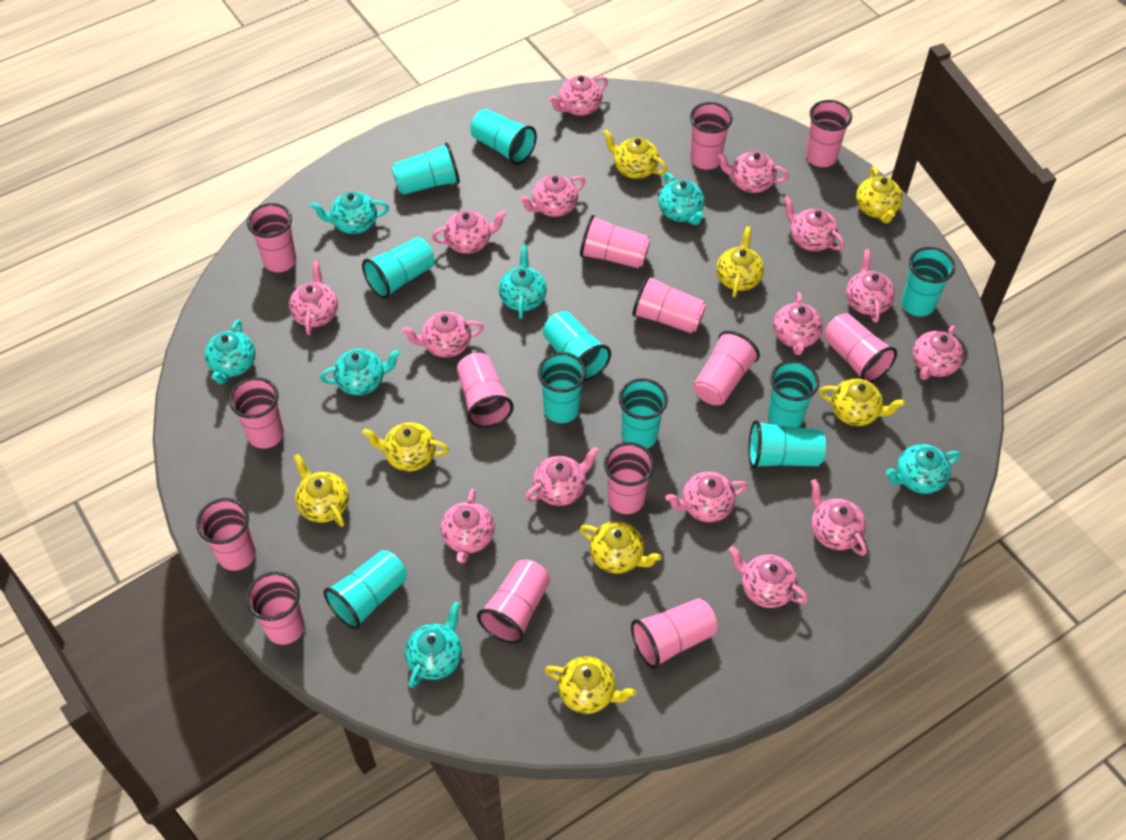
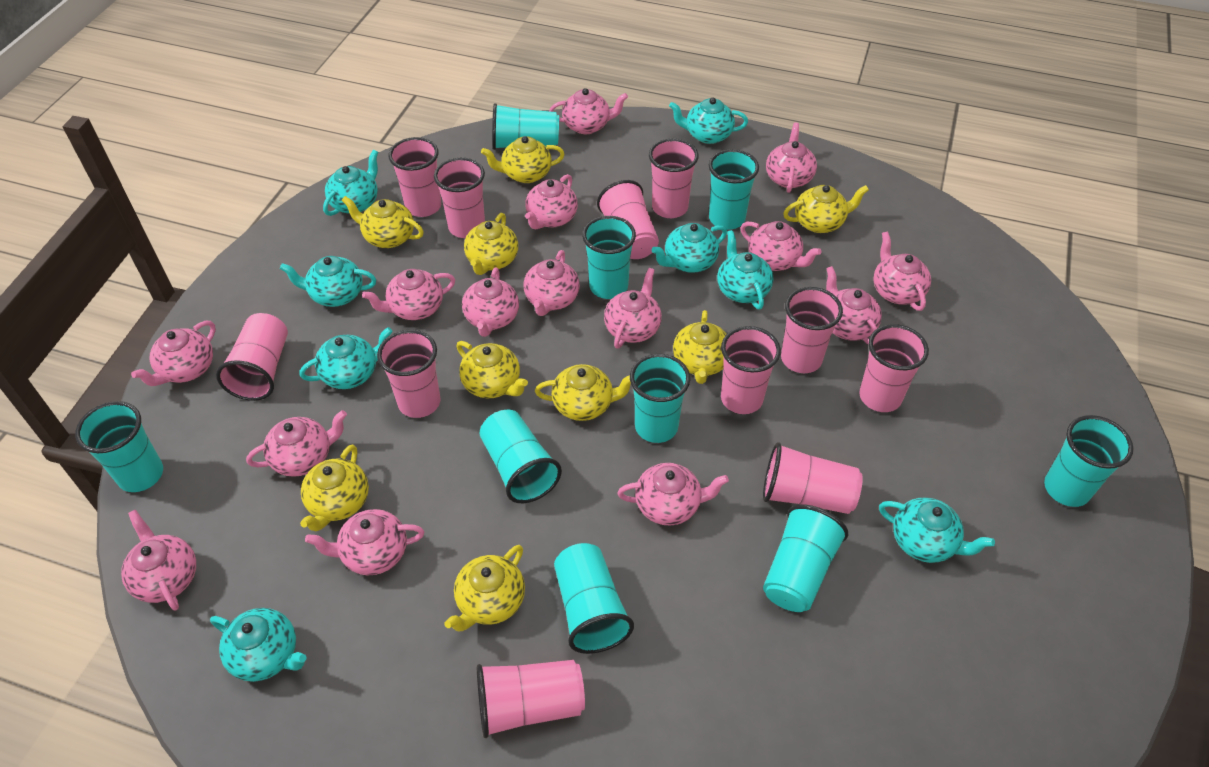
pink cup: [196,498,256,571] [229,377,284,449] [246,571,305,645] [247,203,296,272] [457,353,514,428] [477,560,550,644] [580,215,650,269] [604,442,655,514] [631,598,717,669] [632,275,706,334] [690,102,732,170] [693,331,760,405] [806,100,852,167] [824,313,897,383] = 14 -> [216,313,288,401] [377,330,441,418] [389,137,441,217] [434,158,485,238] [477,660,585,738] [597,180,659,259] [649,139,699,218] [721,326,781,414] [763,442,863,514] [781,287,843,373] [859,324,929,412] = 11
turquoise cup: [324,550,407,630] [362,237,435,299] [392,143,460,195] [470,109,537,165] [538,352,586,423] [543,311,611,382] [619,378,668,449] [748,420,826,468] [768,360,819,428] [901,247,955,317] = 10 -> [75,401,163,492] [479,410,562,503] [492,103,559,150] [554,543,634,654] [582,216,636,299] [630,354,690,443] [709,149,759,230] [763,504,848,612] [1044,415,1133,507] = 9
turquoise teapot: [205,320,256,384] [310,192,389,234] [320,349,401,395] [405,602,462,688] [498,245,547,319] [658,173,704,225] [886,444,960,494] = 7 -> [210,608,306,682] [280,256,376,307] [299,327,393,389] [323,150,378,216] [652,223,727,273] [669,98,748,144] [717,230,773,309] [879,498,995,563] = 8
yellow teapot: [294,454,349,527] [362,423,449,471] [545,656,636,714] [580,521,662,574] [603,130,667,179] [716,226,764,297] [819,379,905,426] [856,167,903,223] = 8 -> [300,445,369,531] [342,196,424,248] [444,545,525,631] [456,341,528,398] [464,213,518,275] [481,136,564,183] [535,364,631,421] [673,310,727,384] [783,185,869,233] = 9

